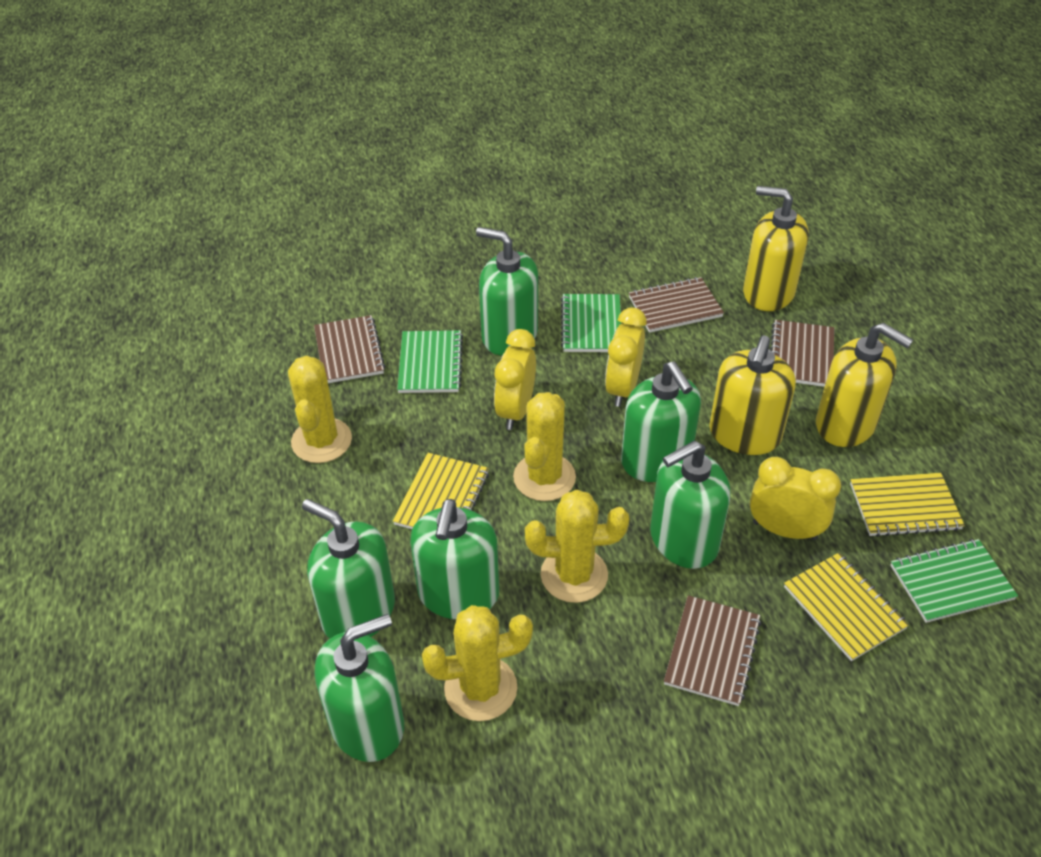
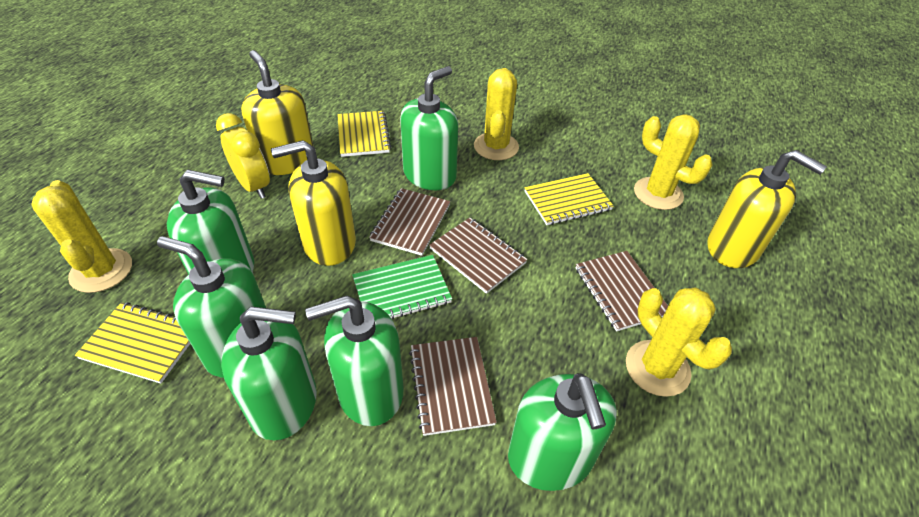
green notebook: [397,330,463,393] [561,294,621,352] [890,539,1018,623] = 3 -> [352,255,452,319] = 1
yellow clock: [494,329,536,430] [605,307,647,407] [750,457,841,540] = 3 -> [216,113,270,199] = 1

